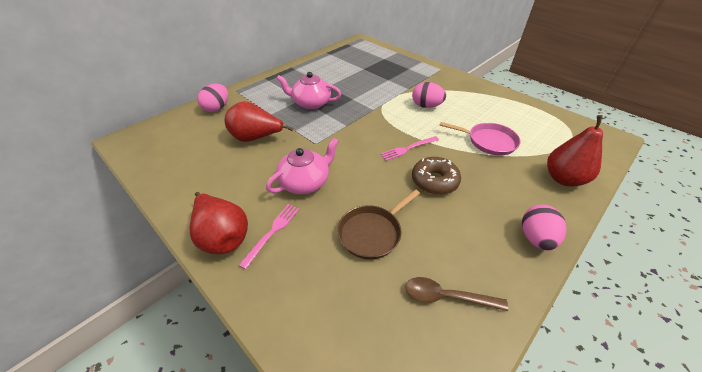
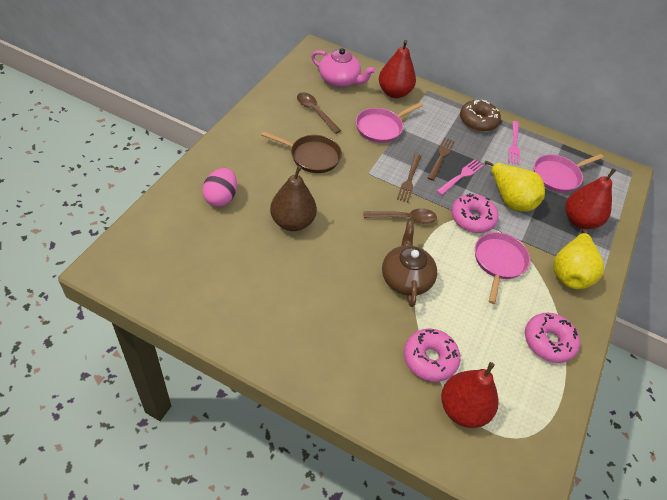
brown fork: none = 0 -> [397,154,421,202] [428,137,455,181] = 2
brown pear: none = 0 -> [270,166,317,231] = 1
brown spoon: [405,277,508,311] = 1 -> [297,92,341,134] [363,208,437,224] = 2
brown teapot: none = 0 -> [382,221,437,307] = 1
pink donut: none = 0 -> [404,328,461,382] [451,193,499,233] [525,313,580,363] = 3
pink egg: [197,84,228,112] [412,82,446,108] [522,204,567,250] = 3 -> [202,168,237,207] = 1
pink pan: [439,122,521,156] = 1 -> [356,102,423,143] [475,232,530,304] [534,154,604,193] = 3
pink teapot: [266,138,339,194] [276,72,341,110] = 2 -> [311,48,376,87] = 1
yellow pear: none = 0 -> [485,161,545,212] [553,229,604,289] = 2

